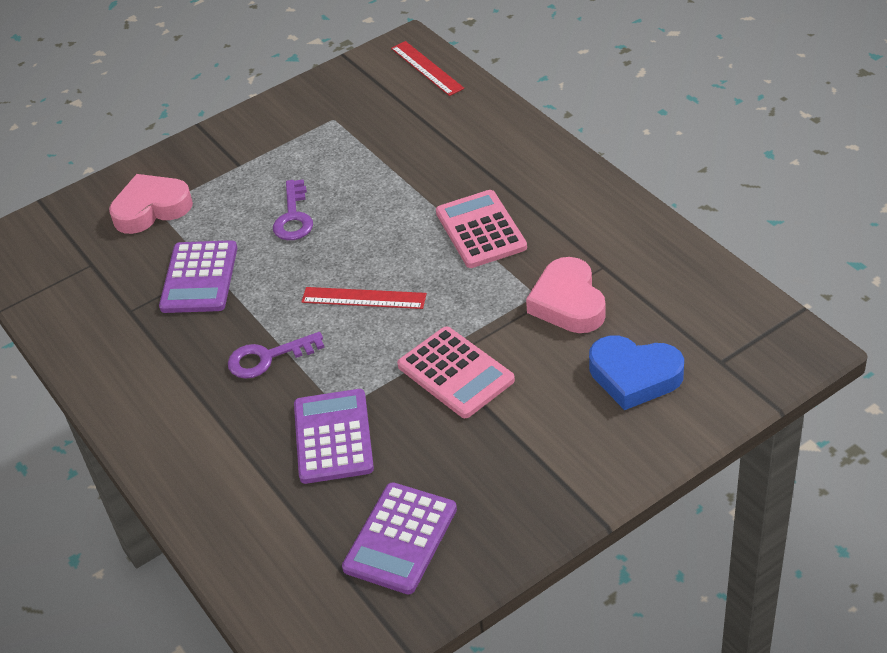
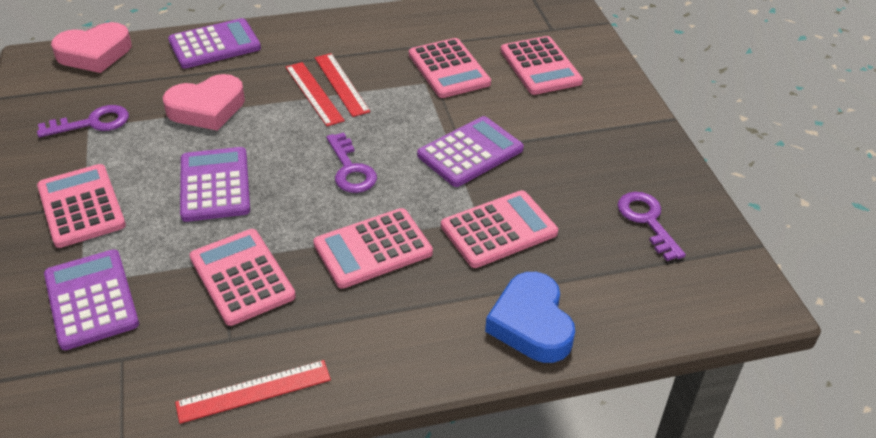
pink calculator: [397,326,515,418] [436,190,527,268] = 2 -> [37,164,126,248] [189,229,296,326] [313,208,433,289] [409,38,491,98] [441,190,558,268] [501,36,583,95] = 6
purple calculator: [159,240,237,313] [294,389,374,484] [342,482,457,594] = 3 -> [44,249,139,350] [168,18,261,69] [180,147,250,222] [417,116,524,187] = 4
purple key: [228,332,325,379] [273,179,313,240] = 2 -> [37,105,129,137] [326,132,377,193] [618,192,686,261] = 3
red ruler: [301,287,427,309] [391,41,464,96] = 2 -> [175,360,331,424] [286,62,345,126] [315,53,370,117] = 3

